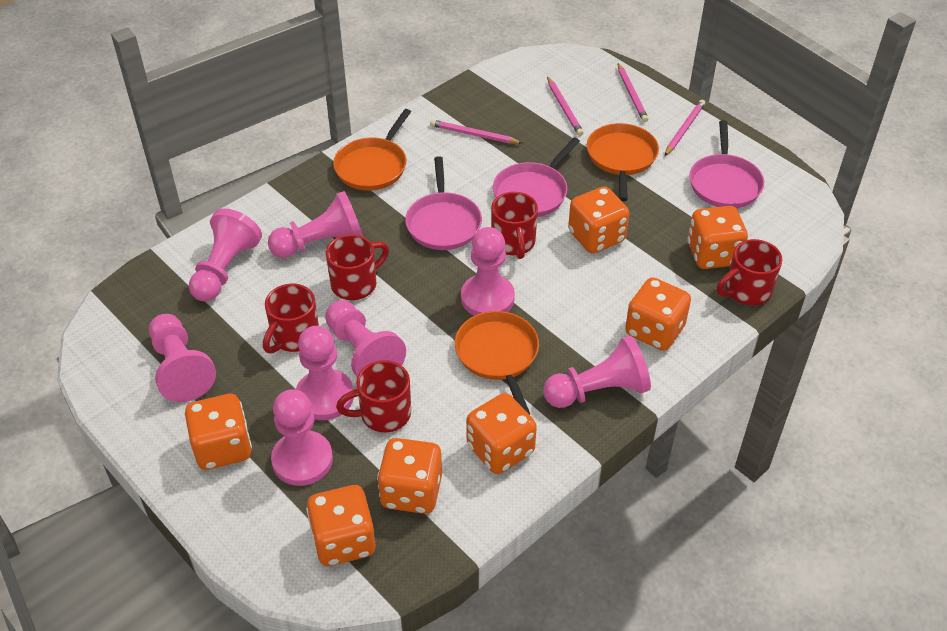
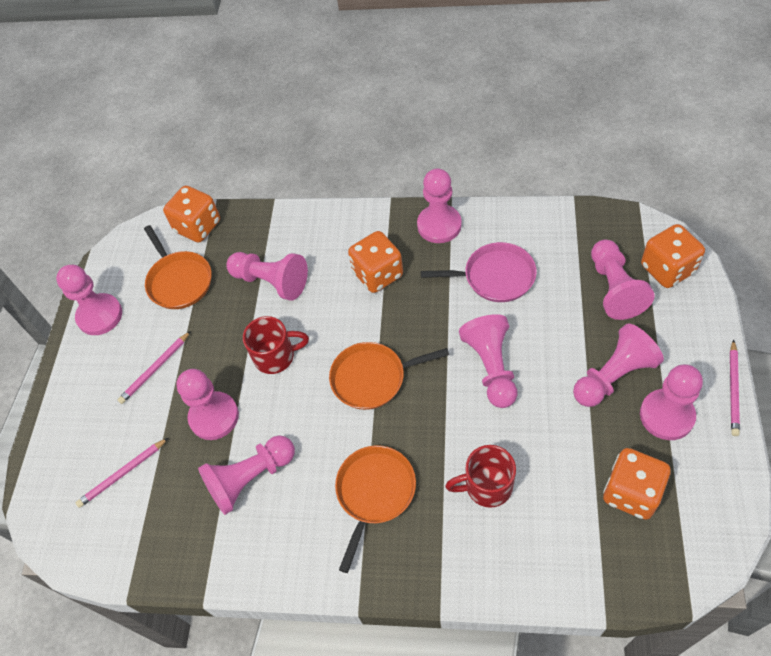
orange dice: [185,394,252,470] [306,485,375,566] [377,438,442,514] [466,393,537,474] [568,186,629,254] [625,277,691,351] [687,206,748,269] = 7 -> [163,186,220,242] [348,231,403,293] [603,448,671,520] [641,224,705,288] = 4
pink pan: [405,156,482,250] [493,137,580,217] [689,120,764,208] = 3 -> [421,242,537,302] = 1
pink pawn: [149,314,216,402] [189,208,262,302] [268,191,363,258] [271,390,333,486] [296,326,354,420] [325,300,406,377] [461,227,515,316] [543,336,651,408] = 8 -> [56,265,122,335] [176,369,239,440] [198,435,295,515] [226,252,308,301] [417,169,462,243] [459,314,517,408] [573,323,664,407] [591,240,655,320] [640,364,703,440] = 9
pink pencil: [430,119,523,144] [547,77,584,136] [618,63,648,122] [665,100,705,156] = 4 -> [75,438,168,508] [118,331,191,404] [730,339,740,436] = 3
red mug: [263,284,319,354] [326,234,389,300] [336,360,411,432] [491,192,538,259] [717,239,783,305] = 5 -> [243,316,309,374] [445,445,516,508] = 2

